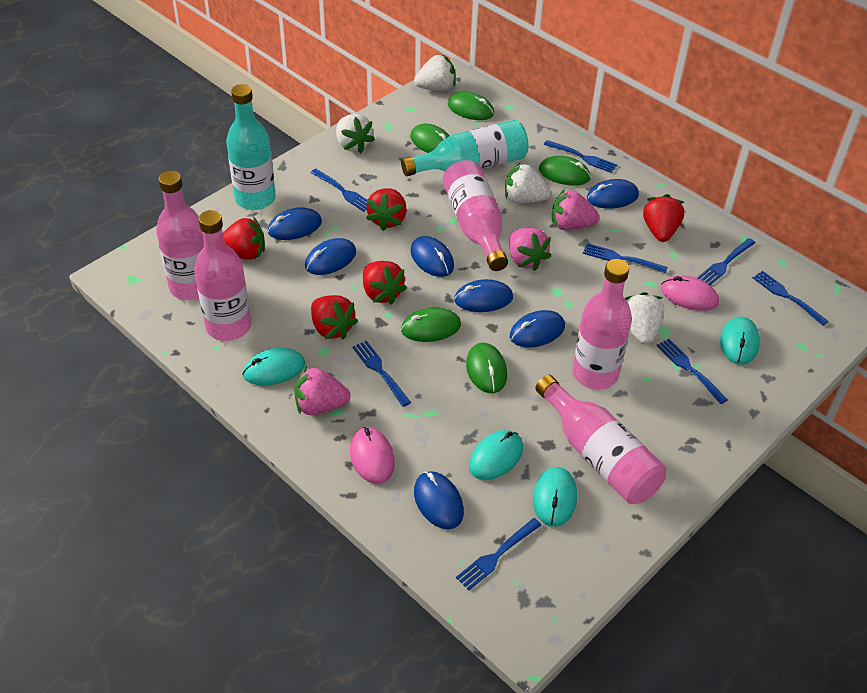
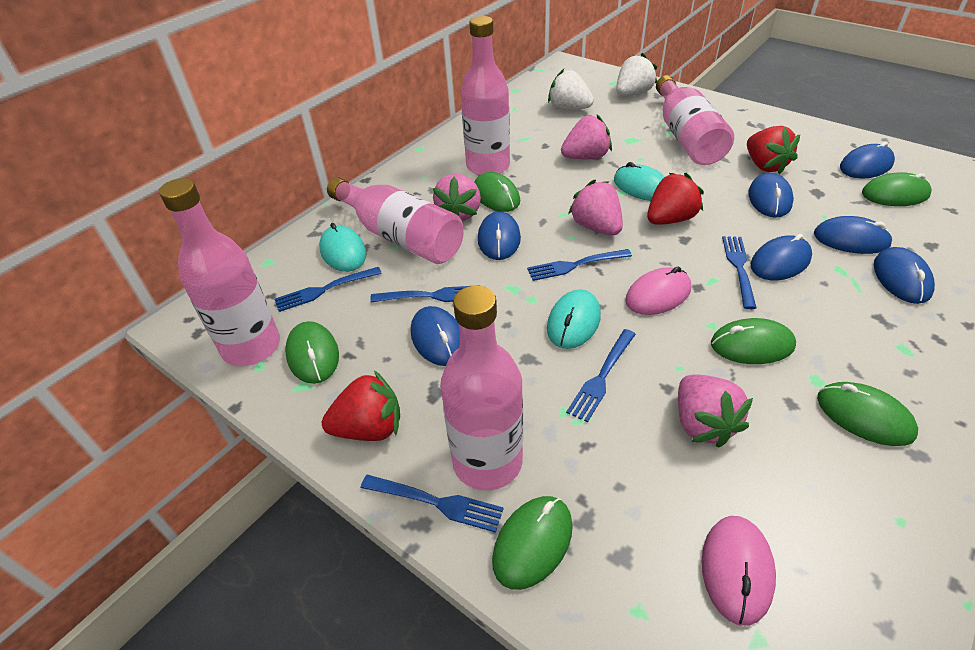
blue fork: [310,169,367,212] [352,340,411,407] [456,518,541,590] [543,140,617,173] [583,243,668,273] [657,339,728,404] [697,238,755,285] [752,271,829,326] = 8 -> [274,267,382,312] [361,475,504,533] [370,285,480,302] [527,249,632,281] [566,329,636,422] [722,236,756,309] = 6
green mouse: [401,307,461,342] [410,123,450,153] [448,92,494,120] [466,343,507,393] [539,156,591,186] = 5 -> [285,321,339,384] [475,172,520,212] [492,496,573,590] [711,318,796,364] [817,382,918,446] [862,172,932,206] = 6
pink strawberry: [294,366,351,415] [509,228,551,271] [552,189,599,230] = 3 -> [433,174,481,221] [561,115,612,159] [568,180,623,235] [678,374,753,448] = 4
red strawberry: [223,216,265,260] [311,295,358,340] [363,261,407,305] [366,188,407,231] [643,194,684,242] = 5 -> [322,371,400,441] [647,173,704,225] [747,126,800,174] = 3
turquoise bottle: [226,84,276,210] [401,120,529,176] = 2 -> none = 0
turquoise mouse: [242,348,305,386] [469,430,523,480] [533,467,577,527] [720,317,760,365] = 4 -> [319,223,367,272] [547,289,601,349] [614,162,665,201] = 3
white strawberry: [336,114,375,153] [414,54,456,91] [505,163,551,203] [625,292,664,345] = 4 -> [548,69,594,110] [616,53,657,96] = 2

